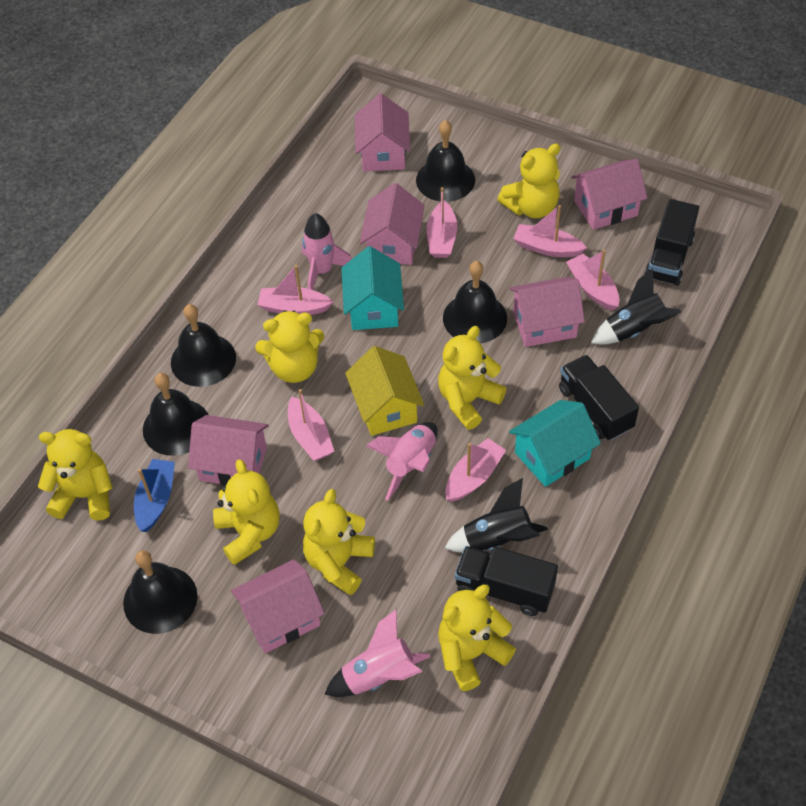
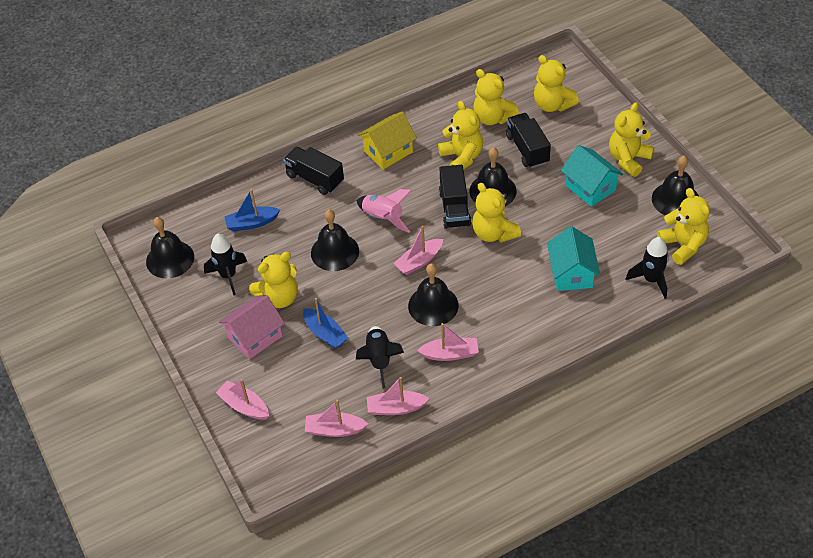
black rocket: [445,478,548,553] [591,268,681,345] = 2 -> [204,234,247,295] [356,326,404,389] [626,237,669,299] = 3
blue boat: [134,459,175,532] = 1 -> [224,189,280,231] [303,298,348,349] = 2
pink boat: [258,265,333,315] [288,389,334,461] [427,187,457,258] [445,438,506,502] [513,205,587,257] [566,250,619,311] = 6 -> [216,379,269,420] [305,400,368,437] [367,377,430,415] [393,226,443,275] [417,323,479,361] = 5
pink house: [188,415,268,486] [231,559,325,653] [355,94,410,171] [360,183,425,265] [509,277,585,347] [571,159,647,230] = 6 -> [219,295,285,359] = 1
pink rocket: [302,213,352,290] [324,609,431,697] [366,422,438,500] = 3 -> [357,189,412,233] = 1

